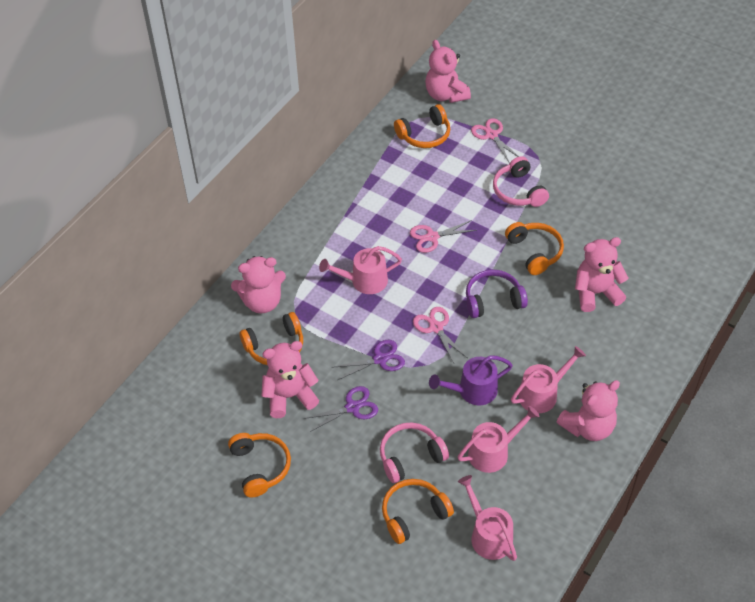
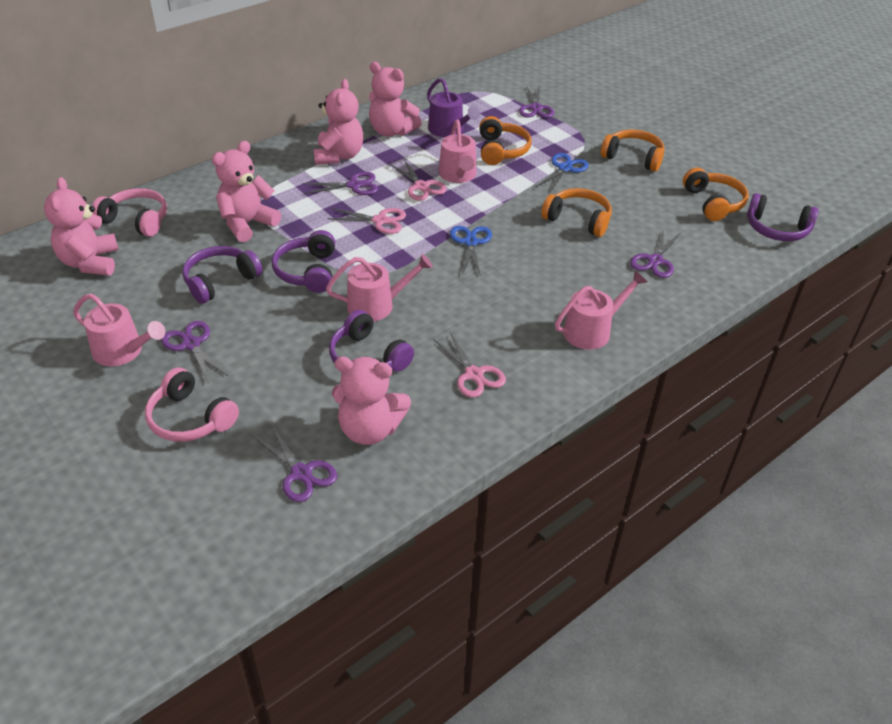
blue scissors: none = 0 -> [450,226,492,276] [536,153,589,192] = 2
orange headphones: [228,433,291,498] [240,312,303,365] [382,479,454,544] [394,104,450,148] [505,222,564,275] = 5 -> [479,116,532,165] [541,188,612,237] [601,130,665,172] [683,168,749,221] = 4
purple headphones: [466,269,528,318] = 1 -> [182,246,262,304] [272,230,335,293] [329,310,414,372] [747,193,819,241] = 4
purple scissors: [304,386,378,432] [332,340,405,380] = 2 -> [161,321,228,381] [253,426,337,502] [303,172,378,195] [519,86,554,118] [630,230,680,278] = 5

